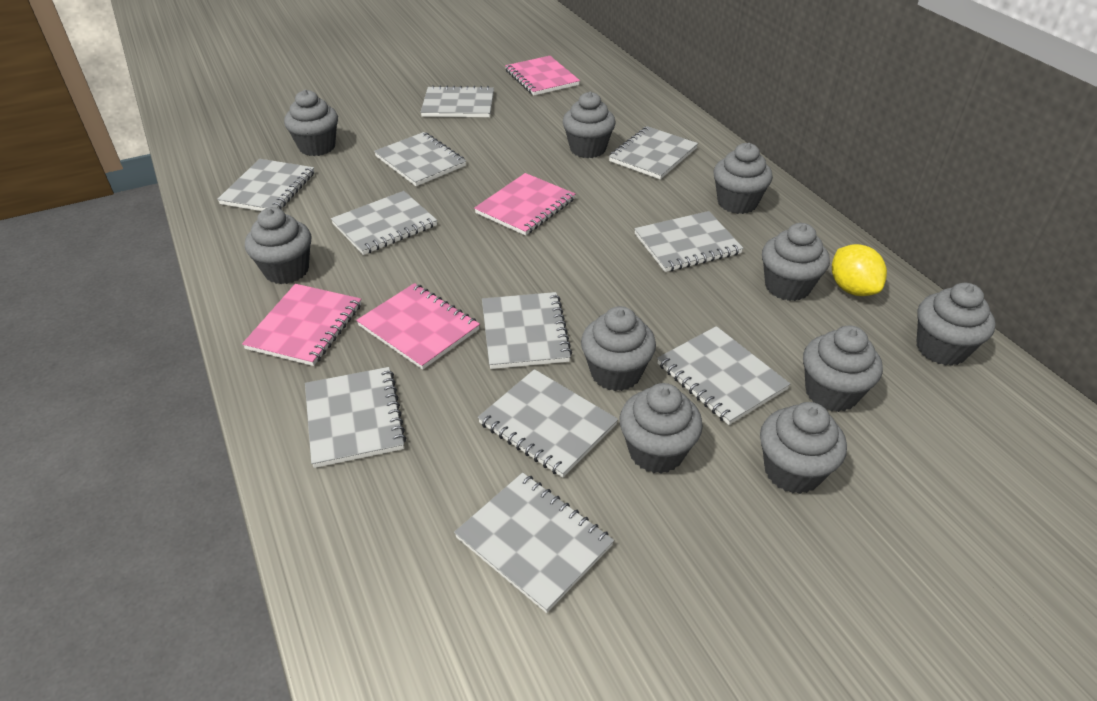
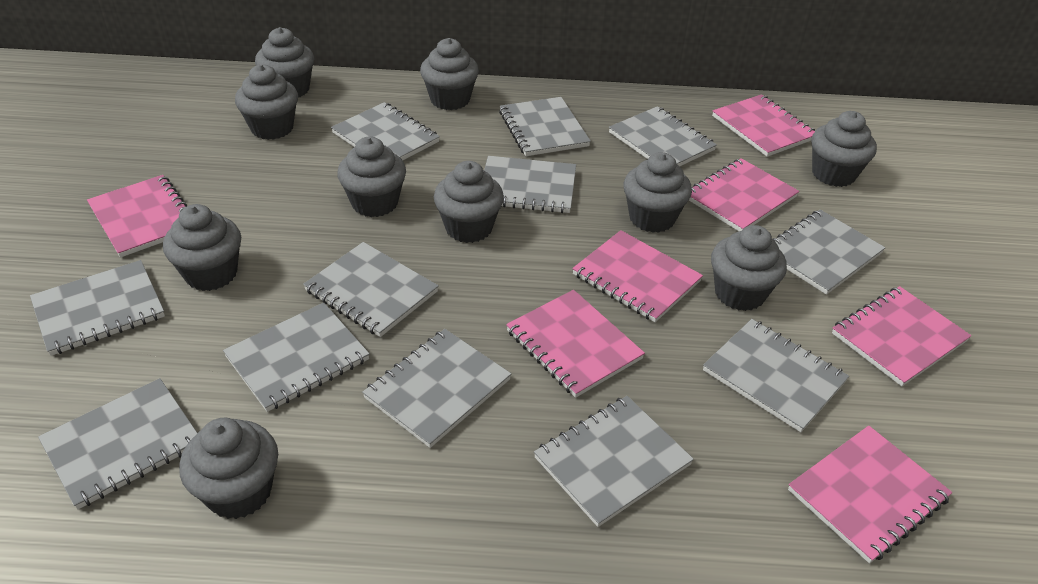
grey notebook: [217,159,315,211] [305,367,406,468] [331,191,437,255] [374,132,466,186] [421,85,494,117] [454,472,614,613] [478,369,618,478] [482,292,572,369] [609,126,698,179] [634,211,743,272] [657,326,790,425] = 11 -> [30,260,165,356] [38,378,197,510] [223,303,370,412] [303,242,439,337] [331,102,440,160] [362,329,511,448] [484,156,576,213] [499,97,591,156] [534,396,694,527] [609,106,717,166] [703,319,849,432] [773,210,885,295] = 12
pink notebook: [242,284,361,366] [356,283,480,370] [474,173,575,236] [505,56,580,96] = 4 -> [87,175,187,258] [506,290,645,398] [572,230,703,322] [689,158,799,231] [712,94,815,157] [788,426,952,564] [832,286,971,386] = 7
yellow lemon: [832,244,887,296] = 1 -> none = 0

